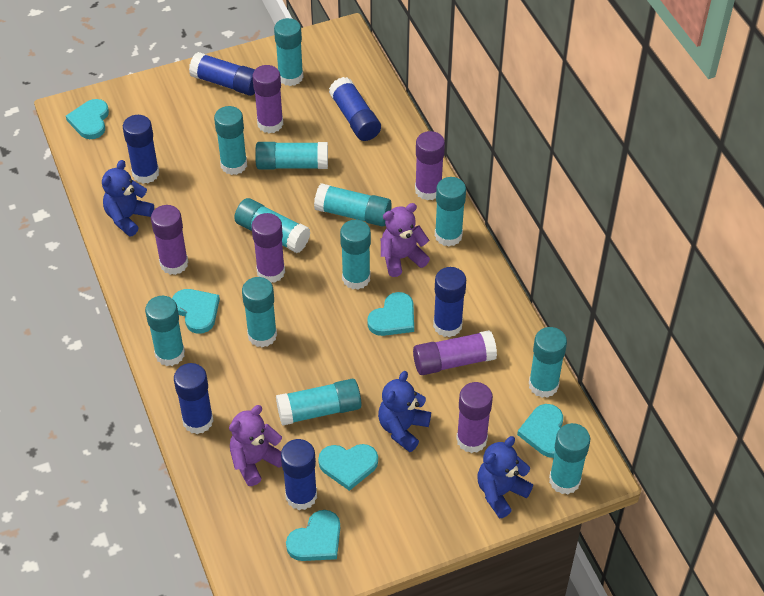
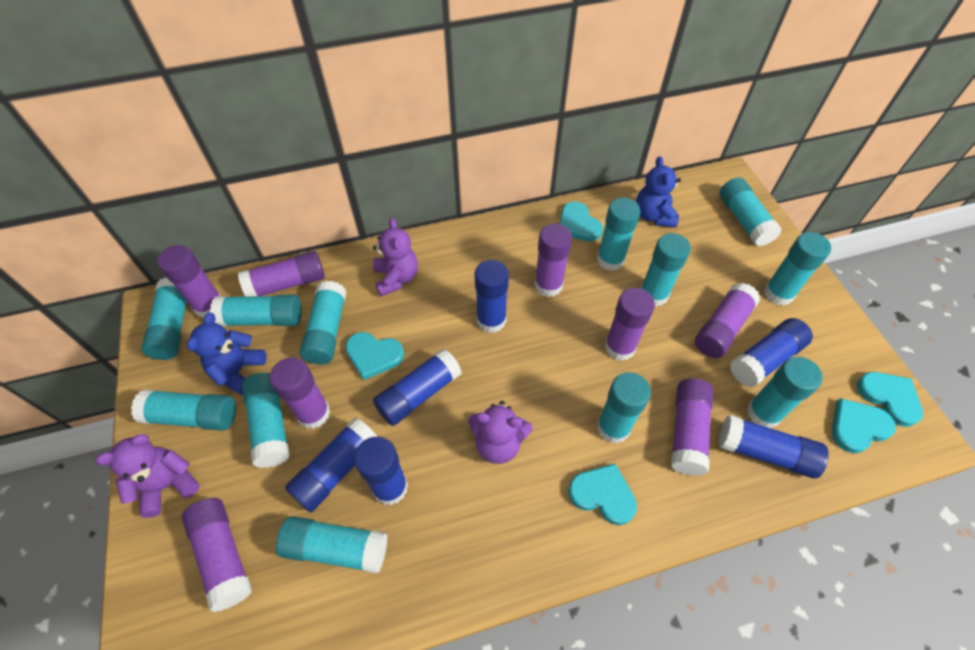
blue teddy bear: [102,160,154,236] [378,371,431,452] [478,436,533,518] = 3 -> [187,313,267,395] [636,156,681,228] = 2
purple glue stick: [151,205,188,275] [252,65,283,133] [252,213,285,283] [413,330,497,375] [415,131,445,200] [456,382,493,453] = 6 -> [157,245,221,318] [182,498,252,612] [238,251,325,296] [270,357,330,429] [534,223,572,297] [605,288,655,361] [671,378,713,476] [695,283,760,358] = 8
purple teddy bear: [229,405,282,486] [381,203,430,277] = 2 -> [96,434,200,518] [373,218,418,297] [468,401,533,464] = 3
turquoise heart: [66,99,109,139] [172,289,220,334] [286,510,340,561] [318,444,378,491] [367,292,414,336] [517,404,563,458] = 6 -> [345,332,404,380] [560,202,603,242] [568,463,637,525] [832,398,896,453] [857,372,923,427] = 5

